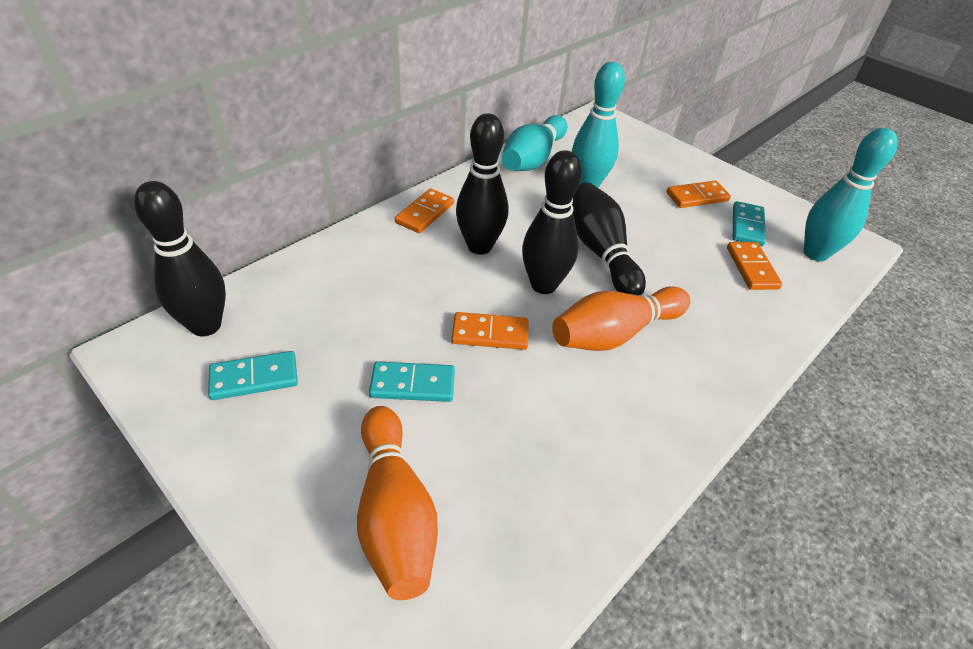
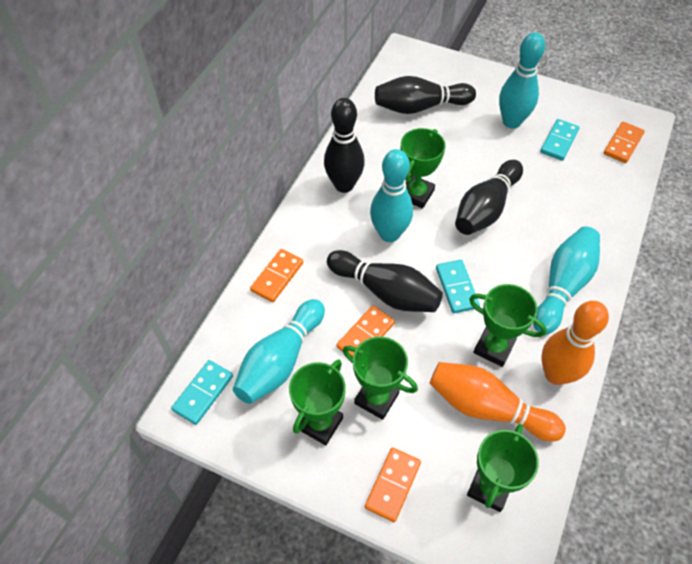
green trophy: none = 0 -> [289,360,346,445] [343,336,418,420] [401,128,446,209] [467,424,539,512] [469,284,547,367] = 5
turquoise bowling pin: [501,115,568,171] [572,62,625,188] [804,128,898,261] = 3 -> [233,299,325,404] [370,149,413,242] [499,32,545,129] [533,226,600,335] = 4

